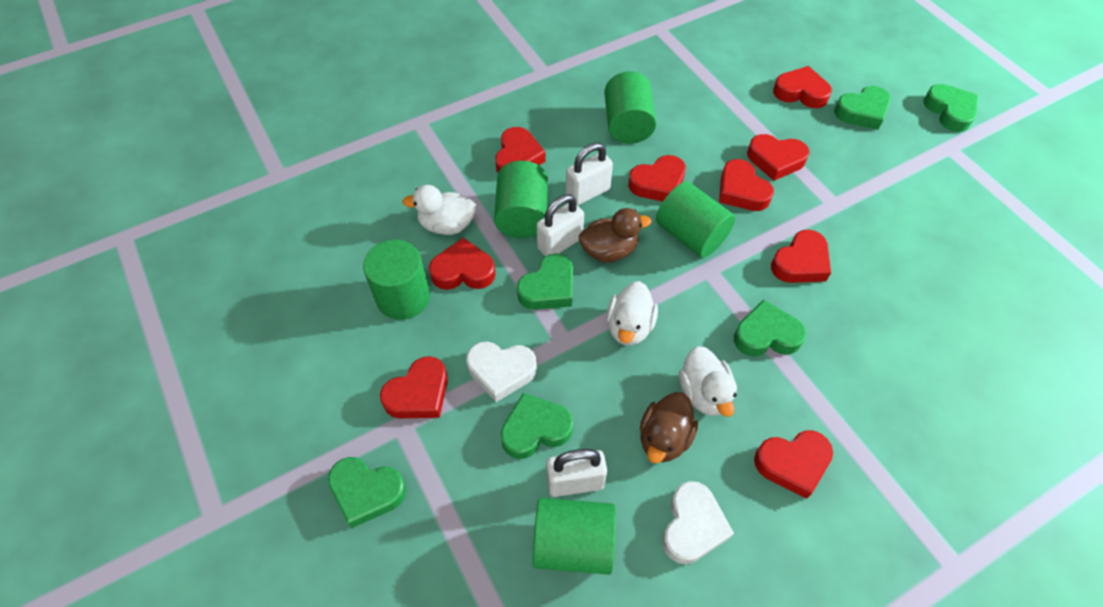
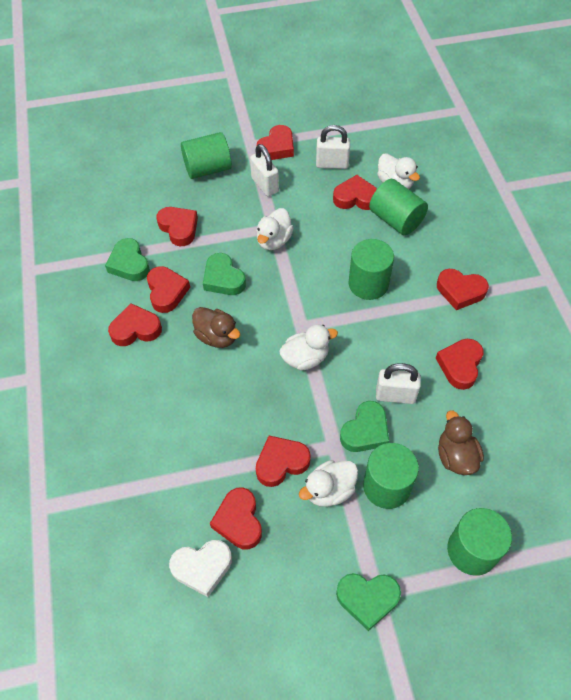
green heart: [328,457,406,528] [501,393,573,459] [517,253,573,310] [734,299,806,357] [834,86,891,130] [923,84,978,132] = 6 -> [105,238,150,281] [203,253,246,295] [336,573,401,631] [340,401,389,452] = 4
white duck: [402,185,477,235] [607,281,658,346] [679,346,737,417] = 3 -> [256,208,294,250] [279,324,338,371] [299,460,358,507] [377,153,420,189] = 4
white heart: [466,342,537,402] [662,481,734,564] = 2 -> [169,540,232,597] = 1

